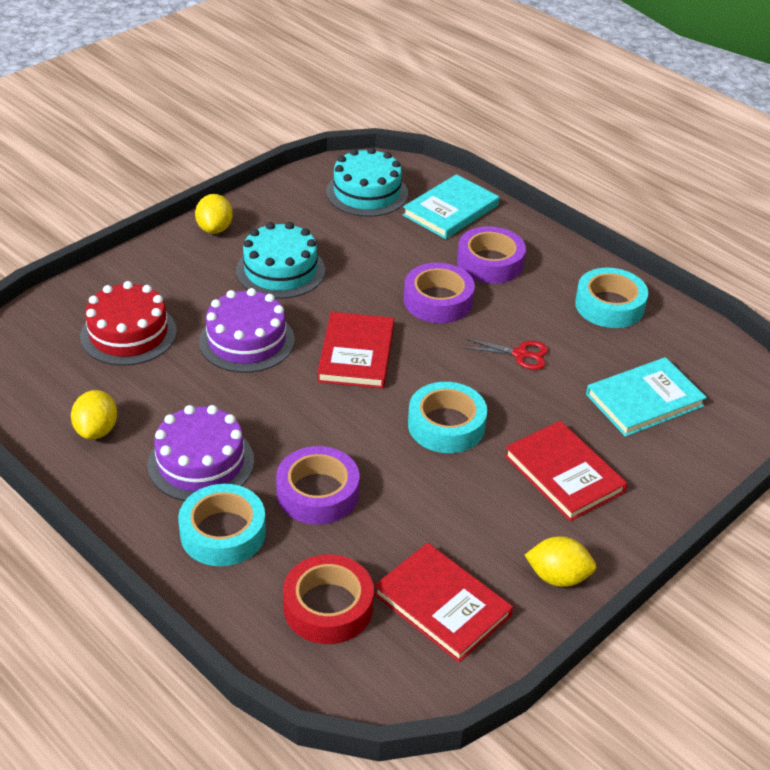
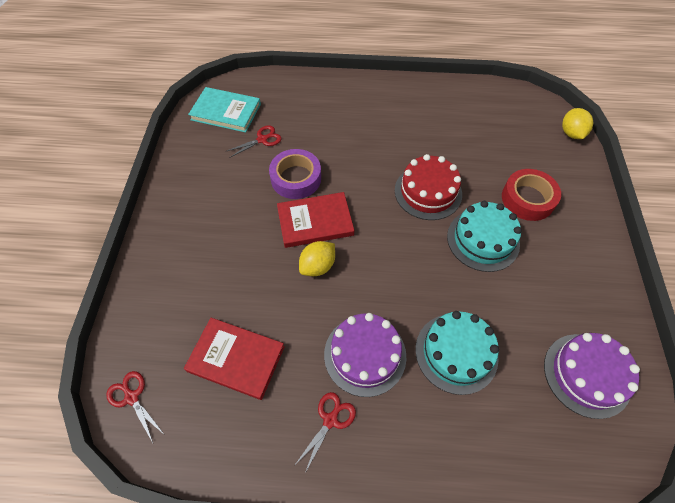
purple tape: [276,446,359,525] [404,263,475,323] [457,226,526,284] = 3 -> [269,149,321,199] = 1
red book: [317,312,394,389] [374,543,513,663] [504,421,628,521] = 3 -> [184,318,285,400] [277,192,354,248] = 2
red scissors: [462,338,548,370] = 1 -> [106,371,164,443] [225,125,281,158] [294,392,356,473] = 3
turquoise book: [403,174,499,239] [586,357,707,437] = 2 -> [188,87,261,133] = 1
turquoise tape: [178,484,266,566] [408,382,487,453] [575,268,648,328] = 3 -> none = 0
yellow lemon: [71,390,117,439] [195,194,233,234] [525,536,596,587] = 3 -> [299,241,335,276] [562,108,593,139] = 2

